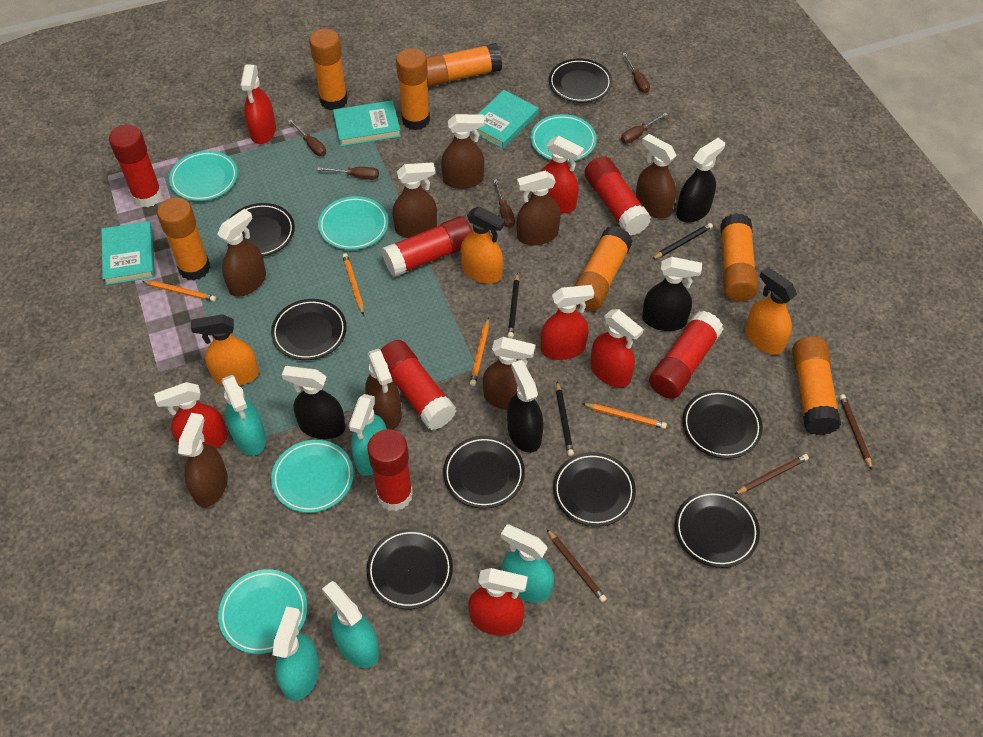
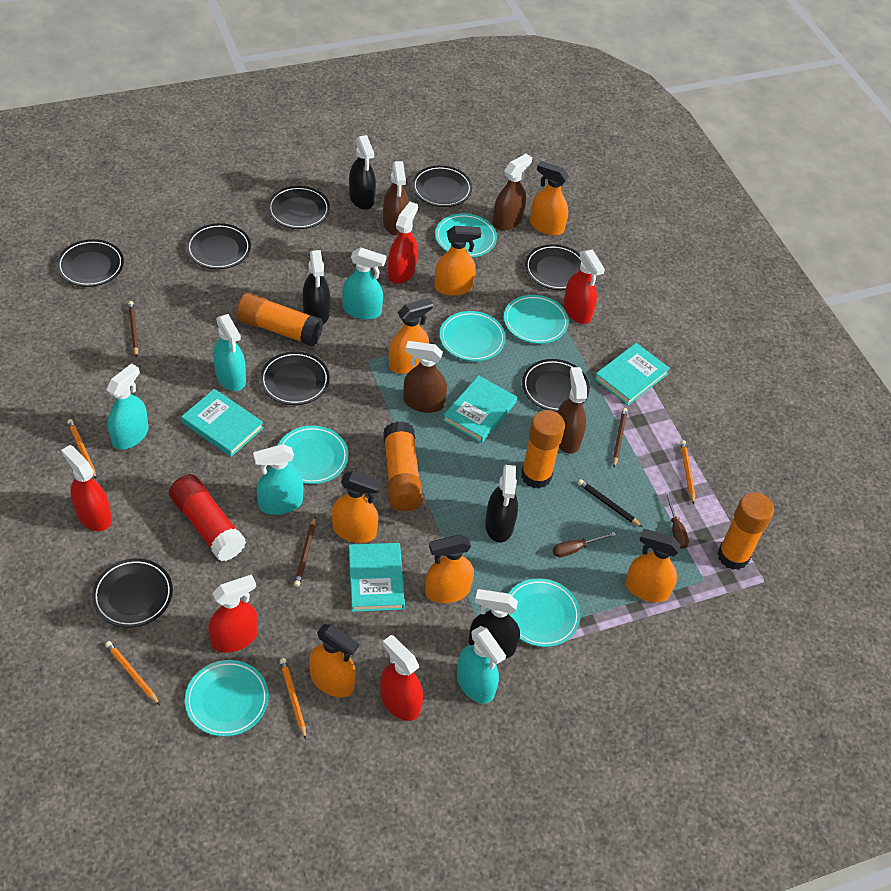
black pencil: [508,272,519,338] [556,381,574,456] [652,223,713,259] = 3 -> [578,479,642,527] = 1
brown screwdriver: [288,120,326,156] [317,167,379,180] [493,179,515,228] [621,112,668,144] [623,53,650,93] = 5 -> [553,532,616,557] [665,491,689,549] = 2
brown spray bottle: [178,413,228,507] [217,209,266,297] [365,348,402,430] [393,162,437,238] [441,114,484,189] [483,337,535,410] [517,171,561,245] [636,134,677,218] = 8 -> [383,161,409,235] [403,341,447,413] [493,154,532,230] [557,367,587,454] = 4
orange glue stick: [157,197,211,281] [309,29,348,110] [396,48,430,130] [426,43,502,87] [574,226,633,311] [720,213,758,302] [792,337,841,435] = 7 -> [236,293,323,346] [383,421,423,511] [521,410,565,489] [717,492,774,570] = 4
orange spray bottle: [191,314,259,386] [460,206,505,284] [745,267,797,355] = 3 -> [309,624,359,697] [332,471,382,543] [389,298,433,374] [425,534,474,603] [434,226,481,296] [530,161,569,236] [625,529,681,602] = 7
red glue stick: [109,125,163,207] [367,429,413,511] [381,340,456,430] [382,216,472,277] [585,156,651,236] [649,311,723,399] = 6 -> [169,474,246,561] = 1
red spray bottle: [154,382,228,449] [240,65,276,144] [468,568,528,636] [540,136,584,213] [541,285,594,360] [591,309,644,387] = 6 -> [61,445,112,531] [208,574,258,653] [380,635,423,721] [388,202,418,284] [563,249,605,324] = 5
turquoise book: [101,221,155,285] [333,100,401,146] [470,90,539,149] = 3 -> [181,389,264,457] [349,543,405,612] [443,375,517,443] [595,343,670,406] = 4
turquoise plate: [169,151,238,201] [218,569,307,654] [271,440,354,513] [318,196,388,250] [530,114,597,162] = 5 -> [185,660,269,737] [278,426,348,484] [435,213,497,257] [440,311,506,361] [504,295,569,344] [508,578,580,647] = 6

